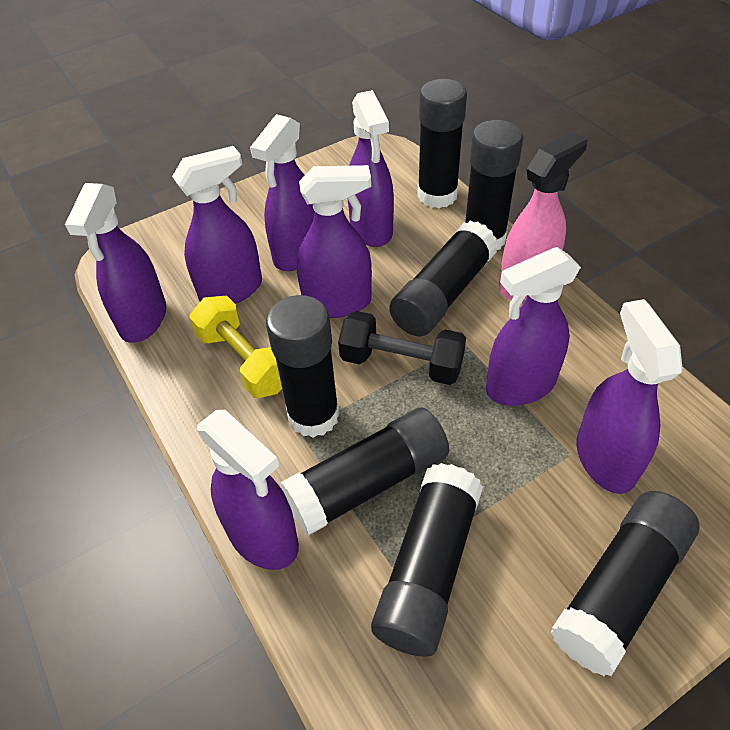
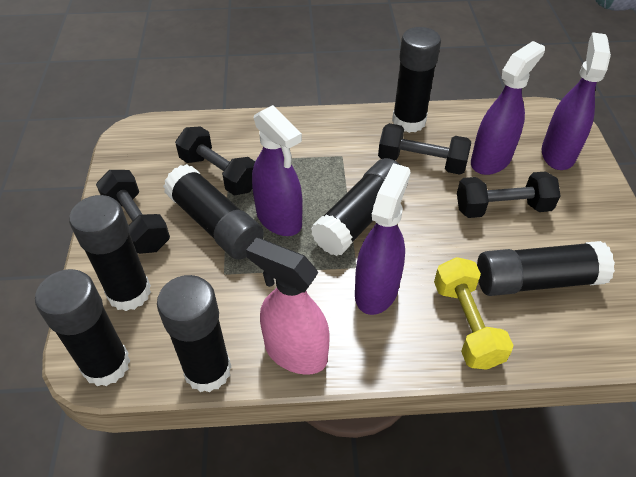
black dumbbell: [338,311,466,385] = 1 -> [96,170,170,254] [175,126,255,195] [378,123,471,175] [457,171,561,218] = 4
purple spray bottle: [65,183,166,343] [172,146,262,304] [197,410,299,570] [250,114,314,271] [297,165,372,318] [348,90,394,247] [486,247,581,406] [577,299,683,494] = 8 -> [252,105,303,236] [355,163,411,315] [471,41,545,175] [542,32,611,170] = 4

